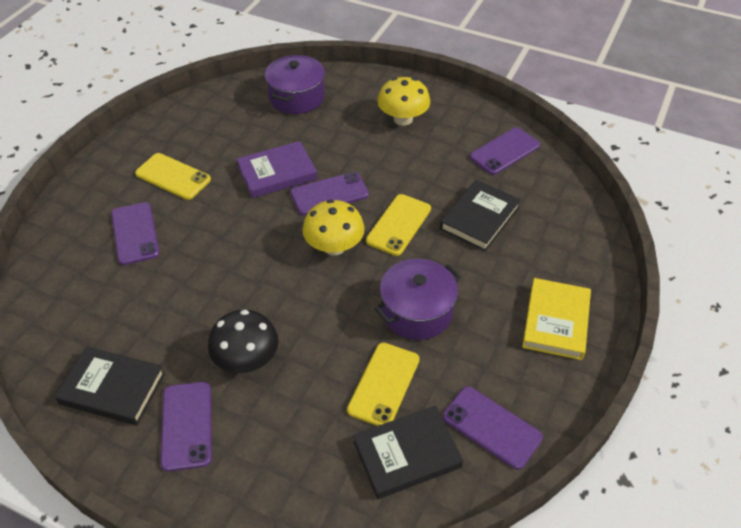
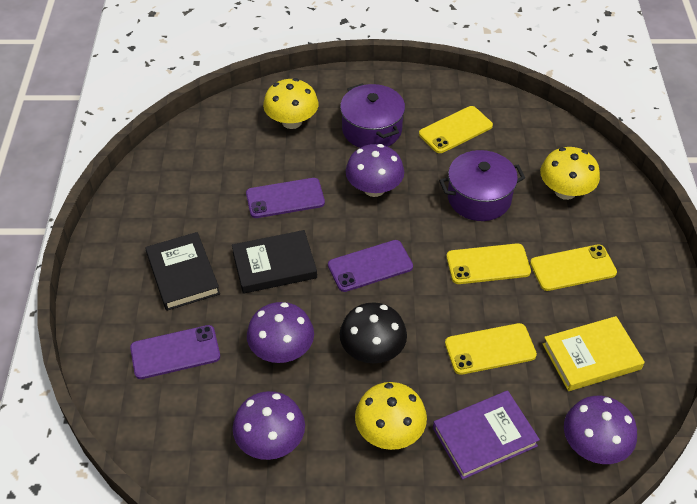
black book: [55,346,165,425] [353,406,463,499] [440,180,521,251] = 3 -> [145,232,220,311] [232,230,317,294] = 2
purple mushroom: none = 0 -> [233,391,305,460] [247,302,314,363] [346,144,404,197] [564,396,637,464] = 4
purple phone: [111,202,160,265] [160,382,212,471] [290,172,369,215] [442,386,543,470] [470,127,540,175] = 5 -> [130,325,220,379] [246,178,325,218] [328,240,413,292] = 3
yellow mushroom: [302,199,365,255] [377,77,430,126] = 2 -> [263,78,319,129] [355,382,427,450] [540,147,600,200] = 3
yellow phone: [135,153,211,200] [347,342,420,426] [366,194,431,256] = 3 -> [419,106,493,153] [445,323,537,375] [446,243,531,284] [530,245,617,291] = 4

